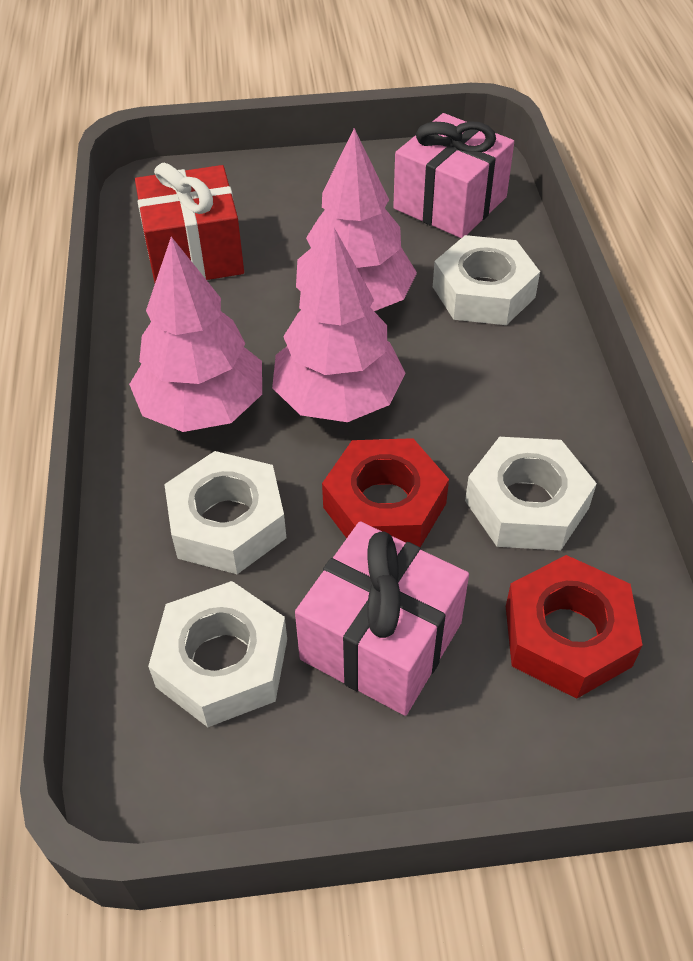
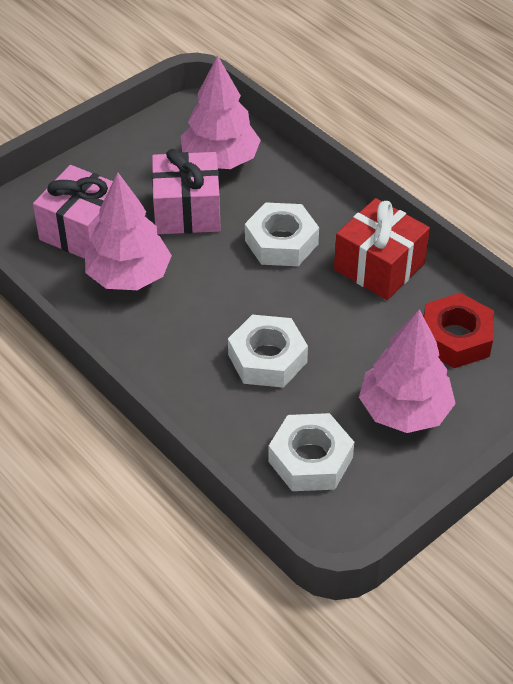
red nut: [322,438,449,547] [506,555,642,699] = 2 -> [424,293,494,368] = 1
white nut: [148,581,287,727] [164,451,286,574] [433,235,540,325] [465,437,597,550] = 4 -> [228,315,308,388] [245,202,319,266] [268,413,354,491] = 3

